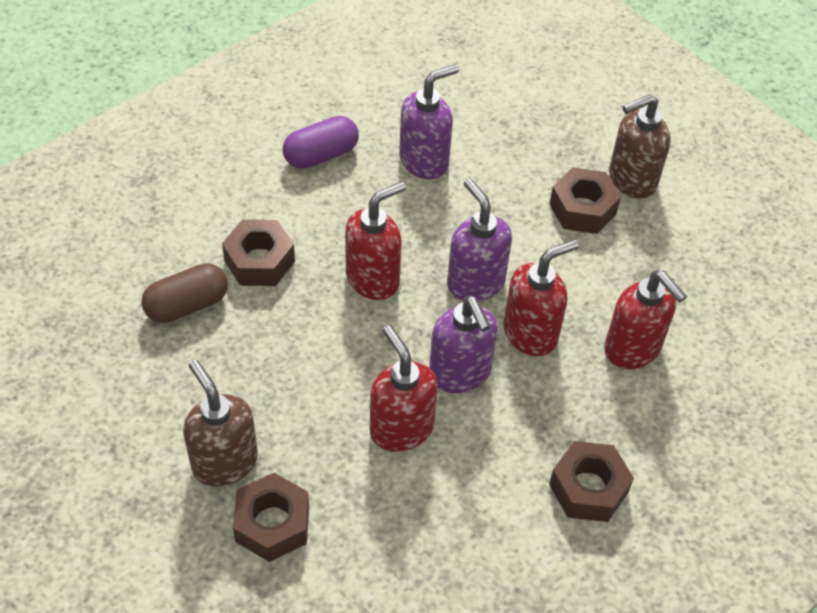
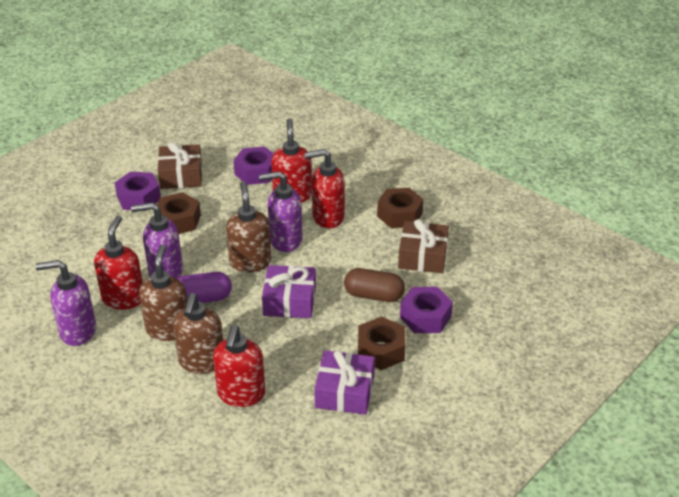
brown gift: none = 0 -> [158,142,202,189] [398,219,449,273] = 2
brown nut: [222,220,295,286] [233,473,309,562] [549,441,634,522] [550,167,621,234] = 4 -> [157,192,201,234] [358,317,405,370] [377,188,424,228] = 3
brown soap dispenser: [183,360,258,487] [609,94,671,199] = 2 -> [139,244,187,341] [173,293,223,374] [226,181,271,272] = 3
purple gift: none = 0 -> [262,265,316,318] [314,350,375,415] = 2
purple nut: none = 0 -> [114,172,161,211] [233,146,274,185] [400,287,453,333] = 3

